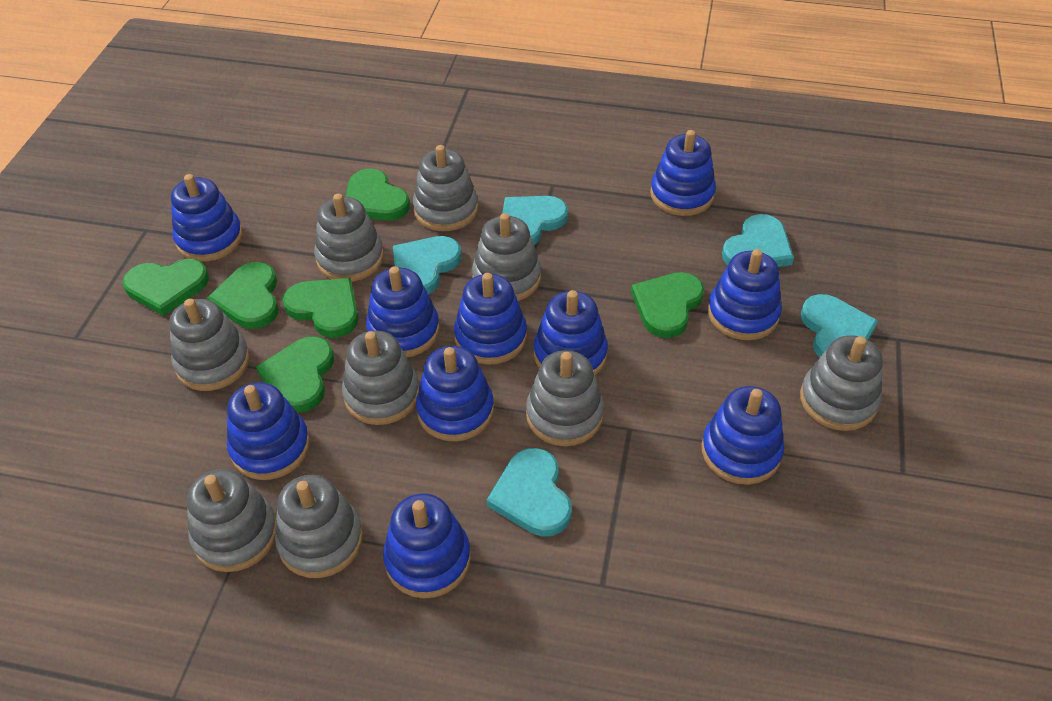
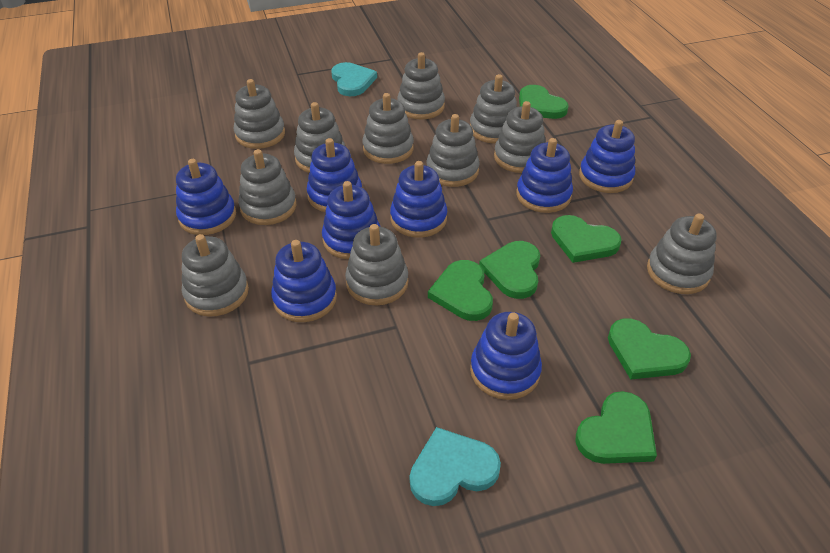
blue stacking toy: [171,174,243,262] [227,382,310,480] [366,266,440,357] [383,493,471,598] [416,346,494,441] [454,273,527,365] [534,290,608,375] [650,130,716,216] [702,386,784,485] [708,249,782,340] = 10 -> [176,159,236,235] [271,240,337,322] [307,138,362,212] [322,181,380,259] [390,161,447,238] [470,312,542,400] [516,138,573,213] [579,120,635,193] = 8
grey stacking toy: [169,299,250,391] [187,469,276,572] [275,475,363,578] [314,193,384,282] [342,330,419,425] [413,145,478,231] [472,213,541,301] [526,350,604,446] [800,335,883,431] = 9 -> [182,234,249,317] [234,79,285,149] [238,149,296,225] [294,102,346,173] [345,224,408,306] [363,93,414,164] [397,52,445,120] [426,114,480,187] [470,74,517,144] [494,101,546,173] [647,213,717,294] = 11
turquoise heart: [393,236,461,294] [487,448,572,537] [502,196,568,245] [722,214,794,267] [801,294,878,358] = 5 -> [332,62,377,96] [410,427,501,506] = 2

